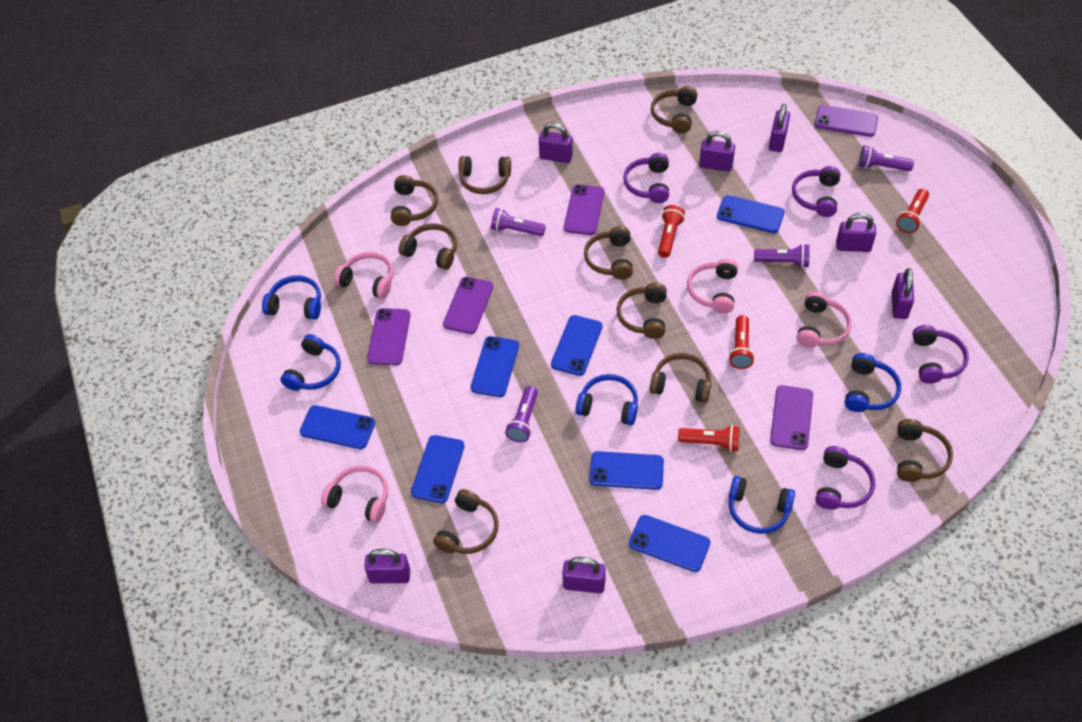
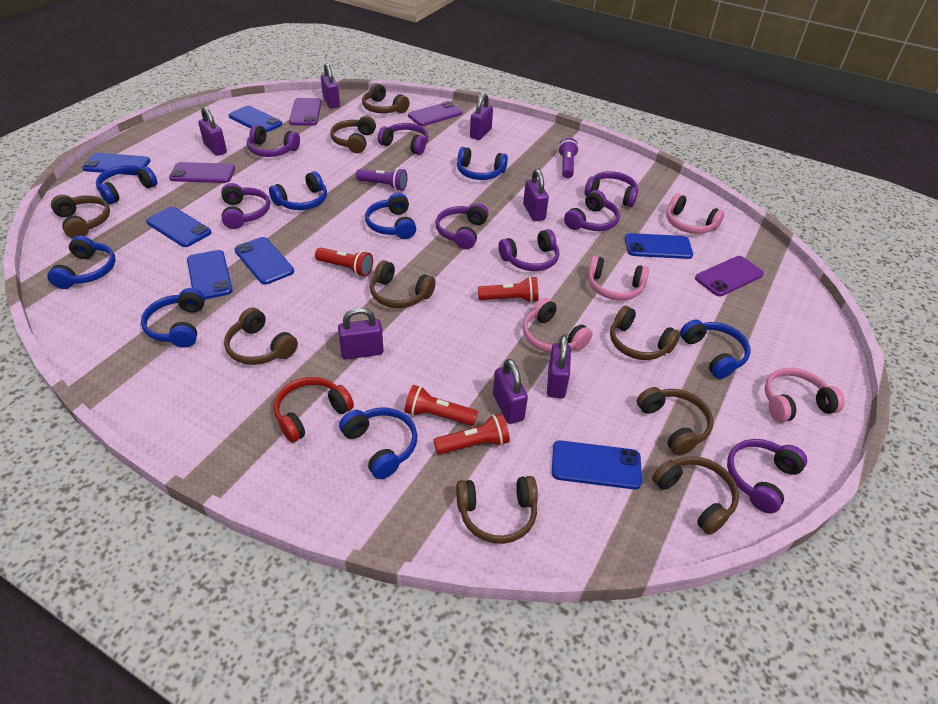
blue headphones: [262,275,321,319] [281,334,341,391] [576,374,638,425] [729,476,795,534] [845,353,901,412] = 5 -> [47,236,115,289] [96,165,157,204] [141,288,205,348] [269,171,327,210] [339,407,417,479] [365,193,416,239] [457,147,508,180] [680,319,750,379] = 8
purple flashlight: [491,208,546,236] [505,386,538,442] [754,244,810,268] [859,146,914,171] = 4 -> [356,168,407,191] [558,138,579,178] = 2
purple headphones: [623,153,669,203] [792,166,841,217] [815,446,875,510] [912,325,969,384] = 4 -> [221,183,270,229] [247,125,300,157] [378,123,428,155] [435,203,489,249] [498,229,559,271] [564,190,620,231] [585,171,638,207] [727,439,807,513] = 8
purple phone: [367,308,411,365] [443,277,493,334] [564,184,604,235] [770,385,813,450] [815,105,878,137] = 5 -> [169,162,235,183] [289,98,322,126] [408,101,463,126] [695,256,764,296] = 4
red headphones: none = 0 -> [274,377,354,443] = 1

